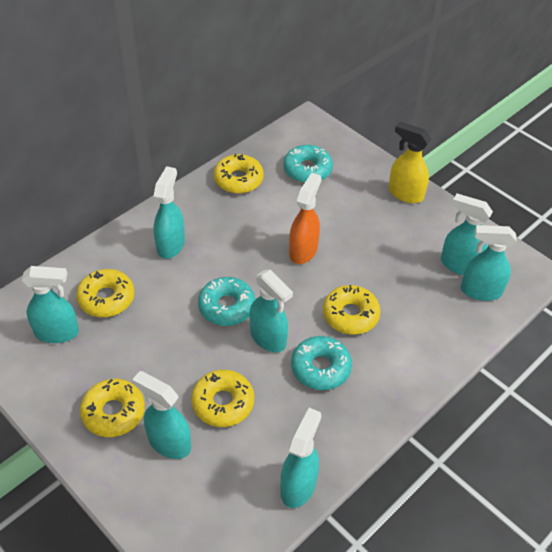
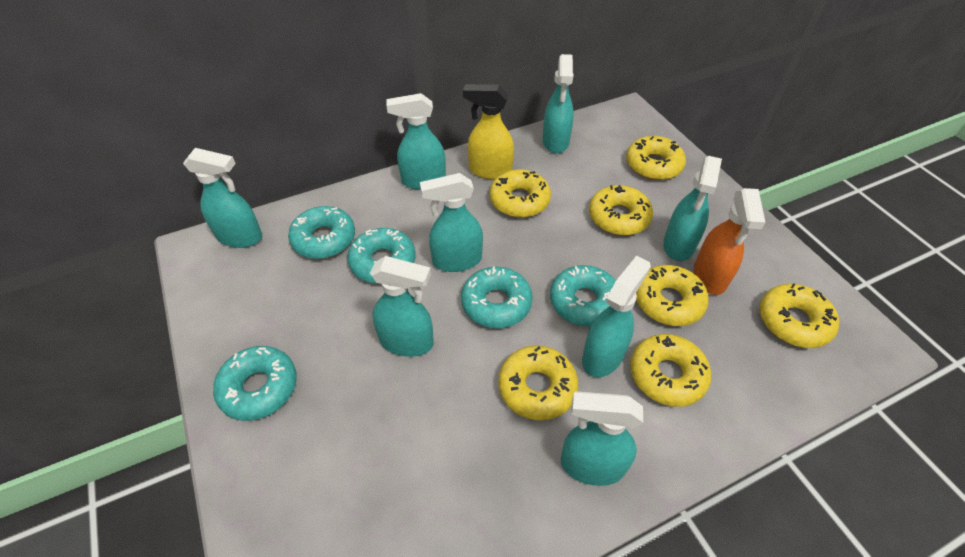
turquoise donut: [198,277,255,326] [283,145,333,183] [291,336,352,390] = 3 -> [213,346,297,421] [288,206,355,259] [347,228,416,283] [461,266,533,328] [550,265,616,327] = 5
turquoise spray bottle: [22,266,79,343] [132,371,191,459] [153,166,185,259] [249,270,293,352] [280,408,321,508] [441,194,493,275] [461,225,517,301] = 7 -> [183,148,262,248] [370,256,434,357] [386,93,446,190] [420,173,483,272] [543,54,574,154] [561,391,643,486] [582,256,651,377] [663,156,722,261] = 8
yellow donut: [76,269,135,317] [80,379,145,437] [191,370,254,427] [214,154,264,193] [323,285,381,335] = 5 -> [490,169,551,218] [498,346,578,421] [589,185,653,235] [626,136,686,180] [630,334,711,407] [636,265,709,326] [760,283,839,348] = 7

